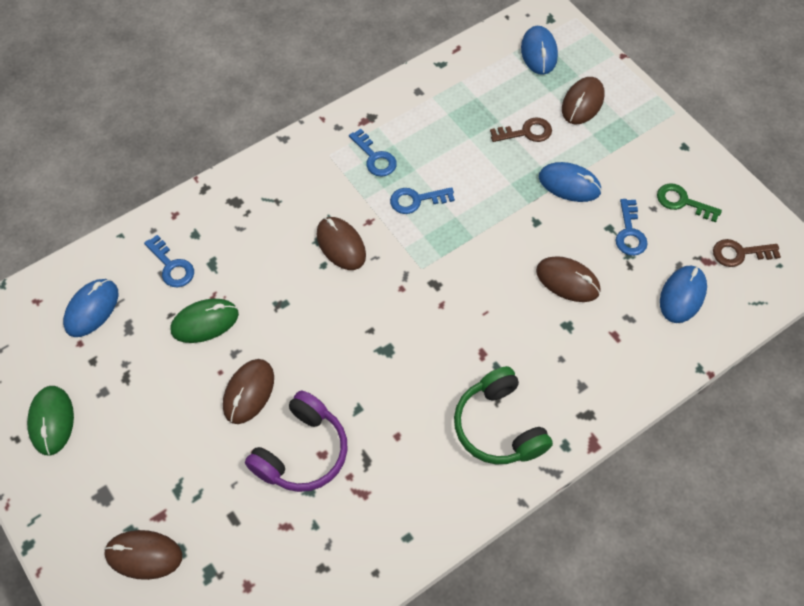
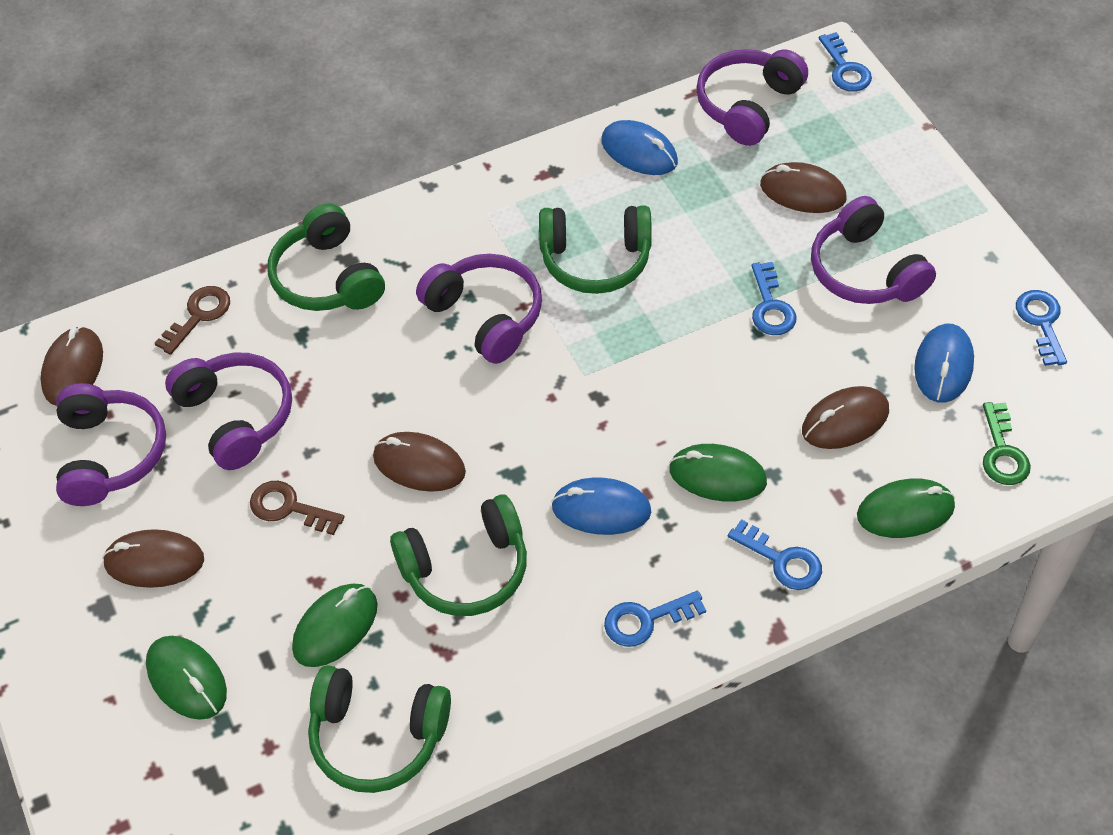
blue key: [144,235,194,287] [349,129,397,177] [390,187,455,214] [616,199,648,256] = 4 -> [604,591,706,647] [728,519,822,590] [752,262,797,335] [819,32,872,92] [1016,290,1067,366] = 5
blue mouse: [63,279,118,337] [521,26,558,75] [539,162,602,202] [660,266,707,323] = 4 -> [551,477,651,535] [601,120,678,175] [914,324,974,403] = 3
green headphones: [454,366,553,464] = 1 -> [268,203,385,311] [308,665,451,793] [390,494,527,616] [539,205,652,294] = 4
green mouse: [27,386,74,456] [170,299,239,343] = 2 -> [146,636,227,720] [292,584,378,667] [669,444,767,502] [857,479,955,538] = 4
purple headphones: [245,390,348,492] = 1 -> [56,383,166,506] [165,352,292,470] [416,254,542,364] [696,49,808,146] [811,196,936,304] = 5

